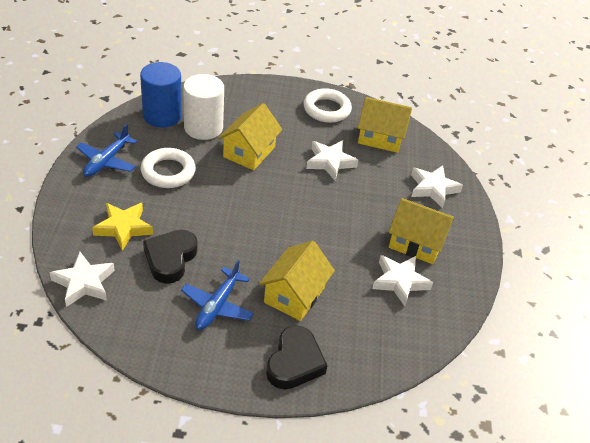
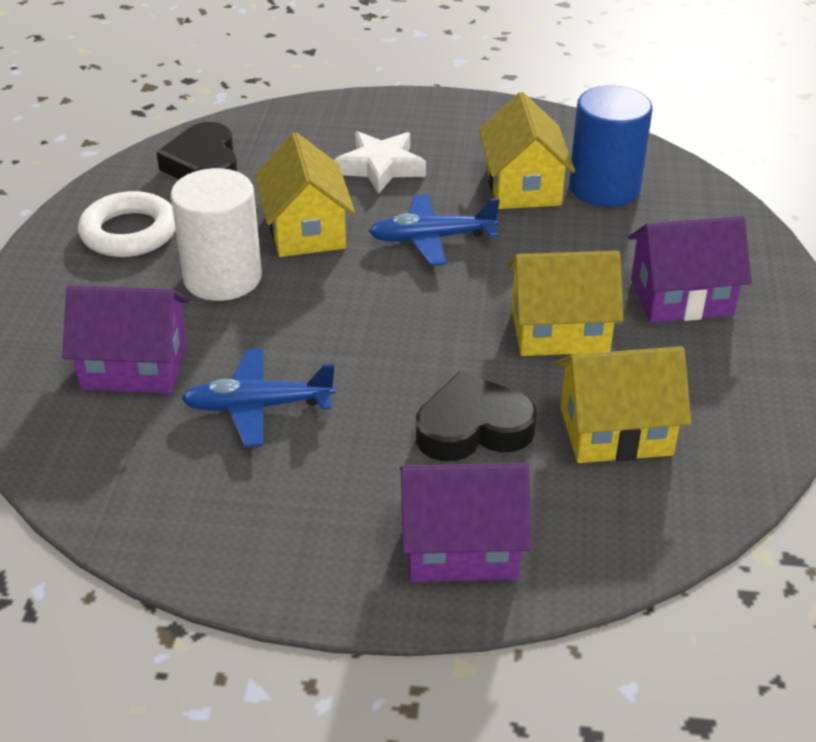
purple house: none = 0 -> [62,285,189,394] [400,463,531,582] [629,216,752,323] = 3
white ring: [141,148,196,188] [304,88,352,123] = 2 -> [78,191,176,257] = 1
white star: [49,252,115,307] [306,140,358,180] [372,255,433,306] [411,165,463,208] = 4 -> [334,131,426,194] = 1
yellow star: [92,203,153,251] = 1 -> none = 0

